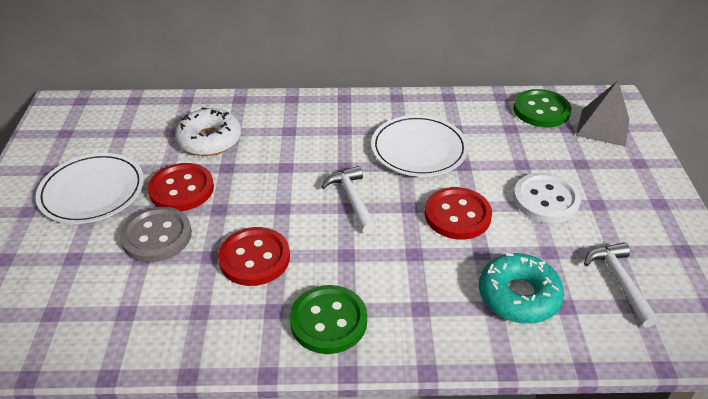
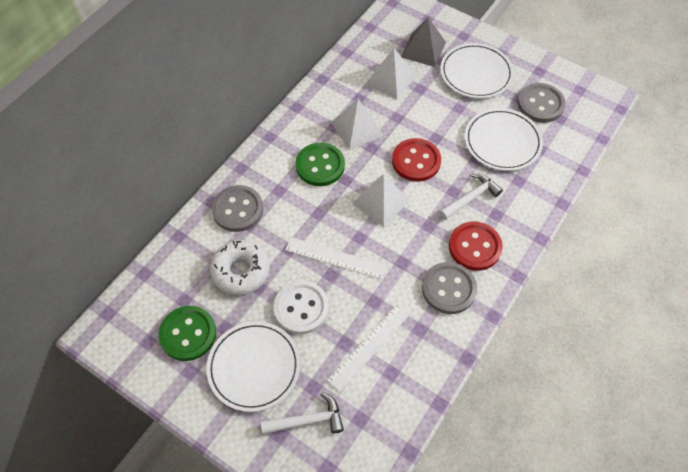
grey button: [120,207,192,262] = 1 -> [212,185,263,232] [422,262,477,314] [517,83,566,123] = 3
red button: [148,163,214,211] [218,227,290,286] [425,187,492,240] = 3 -> [392,138,441,182] [449,221,503,271] = 2
turquoise donut: [479,253,564,324] = 1 -> none = 0
white plate: [36,153,144,224] [371,115,468,177] = 2 -> [206,321,300,412] [440,43,514,98] [465,108,543,171] = 3
white pyramid: none = 0 -> [331,99,384,150] [352,174,410,227] [366,48,416,99] = 3
white ruler: none = 0 -> [285,237,387,279] [327,303,411,392] = 2

